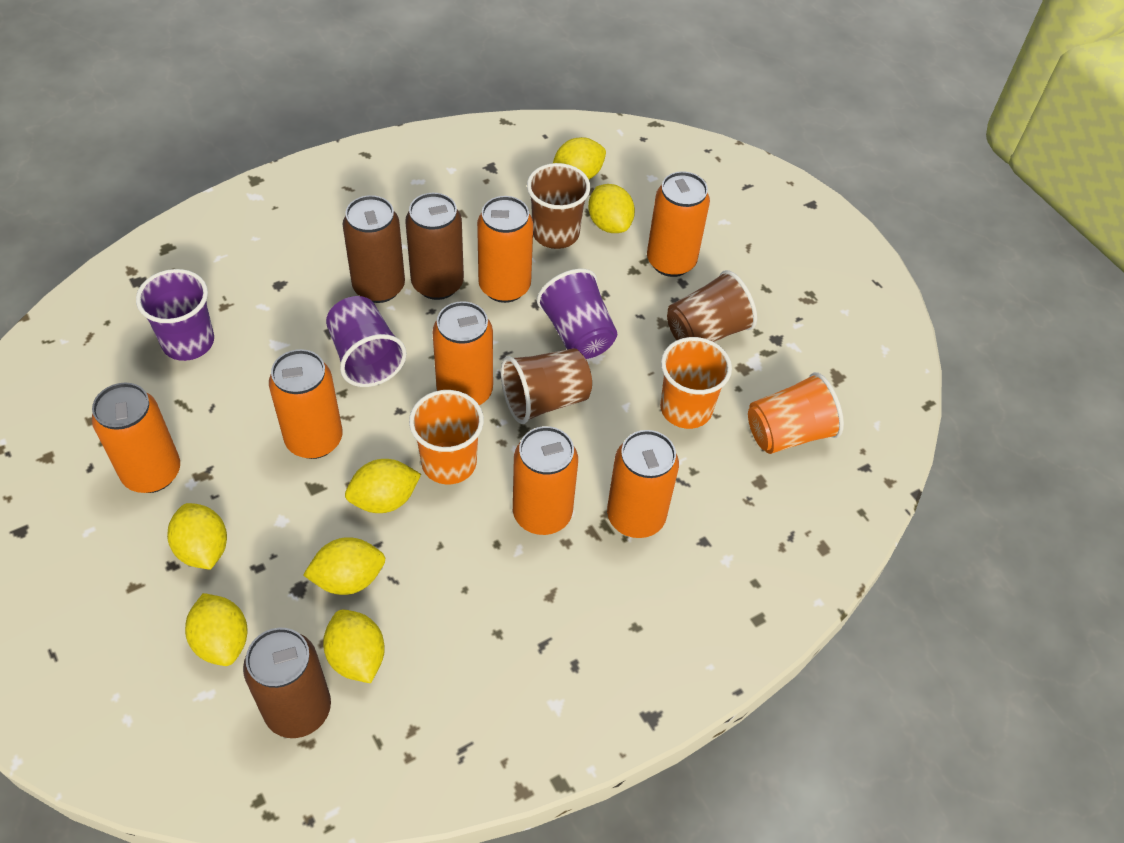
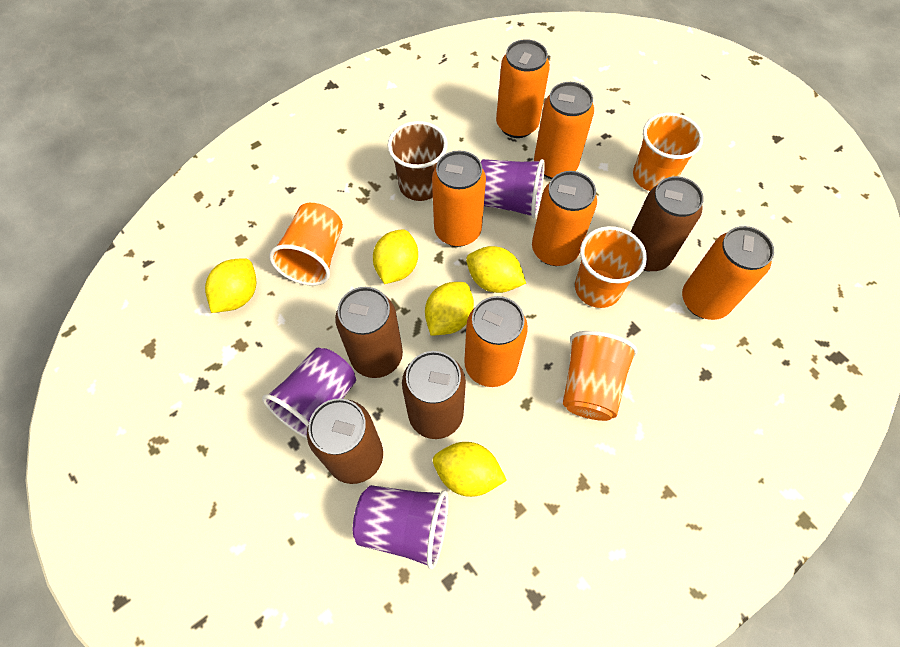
brown can: [243,628,331,738] [342,195,405,303] [405,193,464,300] = 3 -> [307,398,383,484] [335,287,403,378] [402,351,466,439] [630,176,704,271] = 4
brown cup: [501,348,592,424] [527,163,590,249] [667,270,757,342] = 3 -> [388,121,448,201] = 1
orange can: [92,383,180,493] [269,349,342,459] [432,301,493,405] [477,196,533,303] [513,426,578,535] [607,430,679,538] [647,171,710,277] = 7 -> [432,151,486,247] [464,296,528,387] [496,39,550,138] [532,171,597,266] [534,82,594,179] [682,226,774,320] = 6
orange cup: [409,390,484,484] [660,337,732,429] [748,372,844,454] = 3 -> [269,203,343,286] [563,331,638,421] [575,226,647,308] [633,113,703,191] = 4
yellow lemon: [167,503,227,570] [185,593,248,666] [303,537,386,595] [323,610,385,683] [345,459,421,513] [553,137,606,180] [588,184,635,233] = 7 -> [205,258,256,313] [373,229,418,284] [425,282,474,336] [433,442,507,497] [466,246,526,293] = 5

